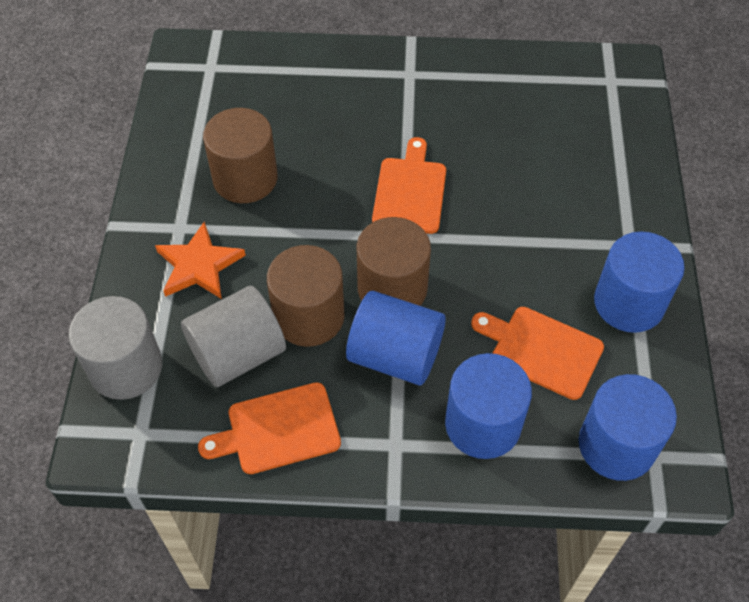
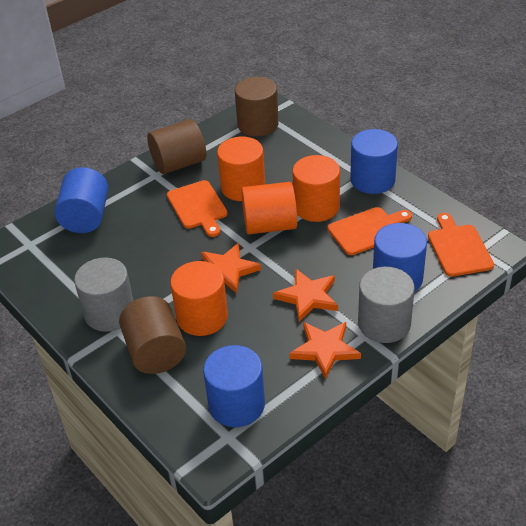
orange cylinder: none = 0 -> [170,261,228,336] [217,137,265,201] [241,182,297,234] [292,155,340,222] = 4
orange star: [155,222,246,299] = 1 -> [201,243,261,293] [273,269,338,322] [289,322,361,379] = 3

